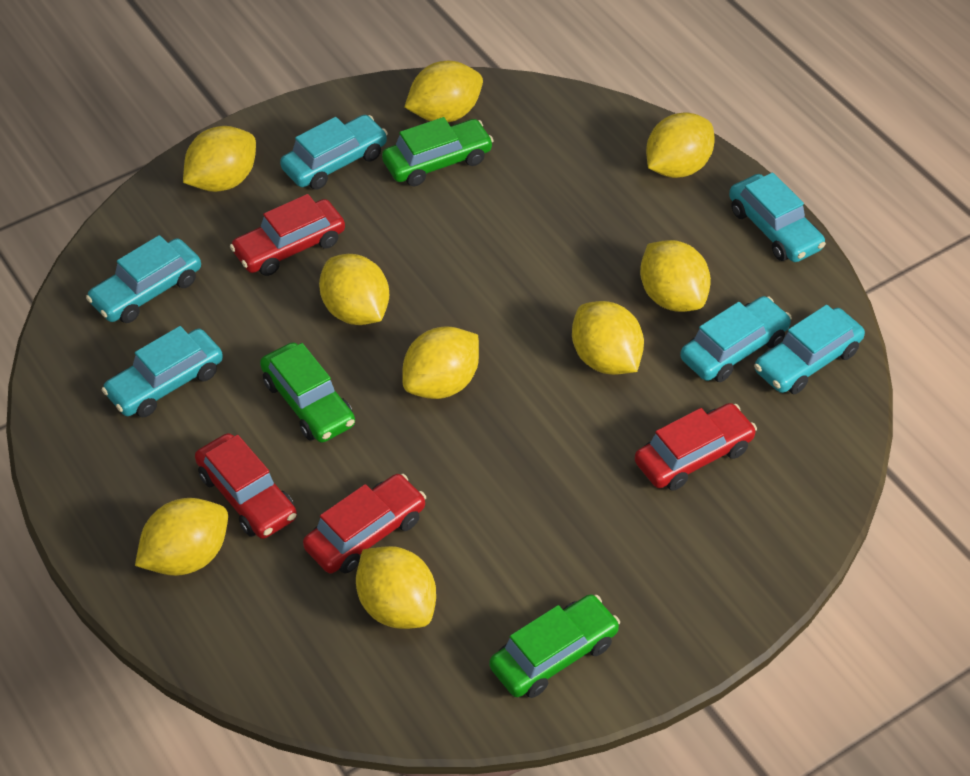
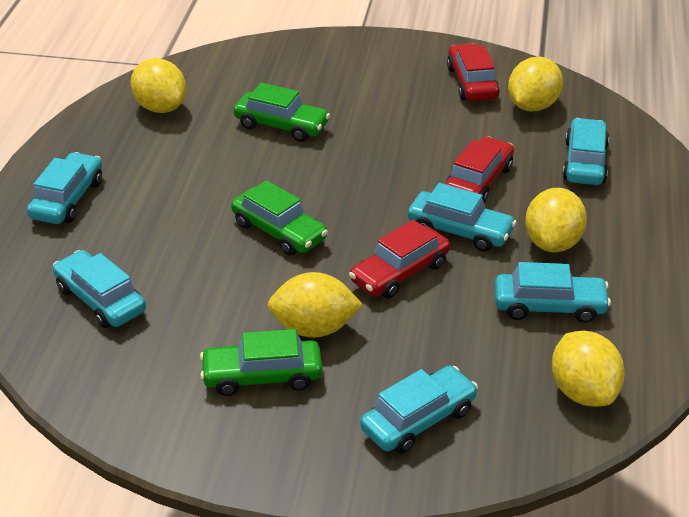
red car: [195,433,297,539] [230,194,345,276] [303,474,426,574] [635,403,757,491] = 4 -> [349,220,450,299] [445,136,514,203] [447,43,500,101] = 3
yellow lemon: [135,498,228,576] [183,126,256,192] [319,254,389,325] [356,546,436,629] [402,327,479,399] [404,61,483,122] [572,301,644,375] [640,240,711,312] [646,112,715,178] = 9 -> [131,58,187,113] [268,272,363,338] [508,57,563,112] [525,188,587,252] [552,331,625,407] = 5

